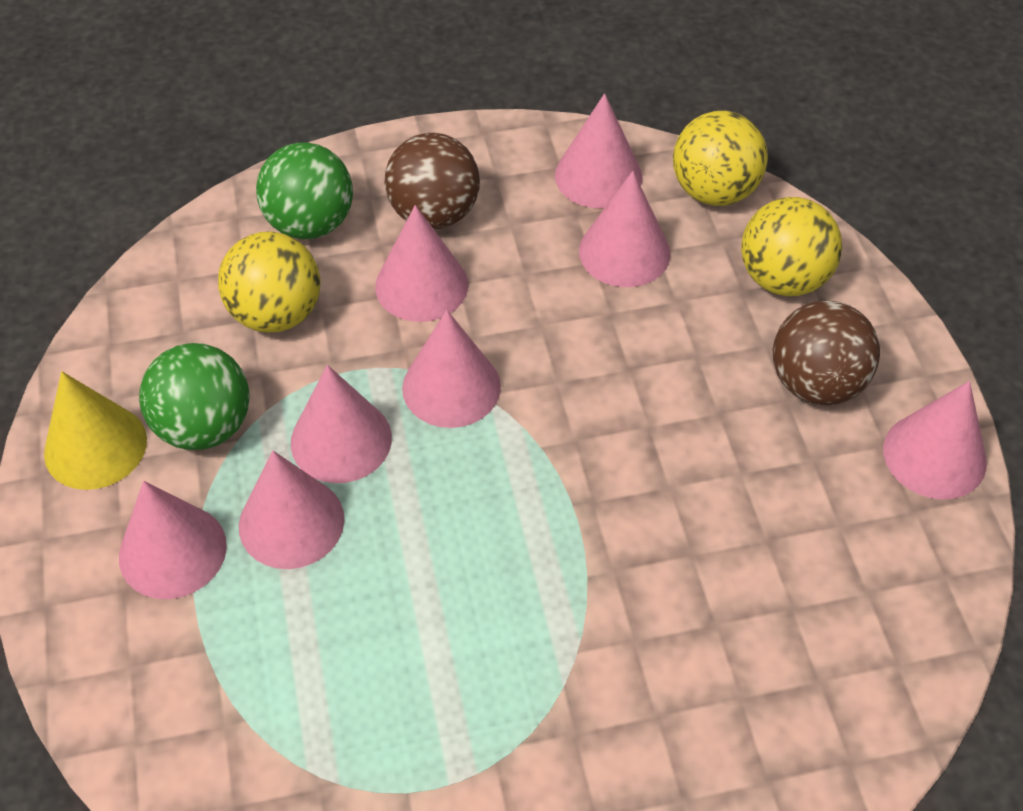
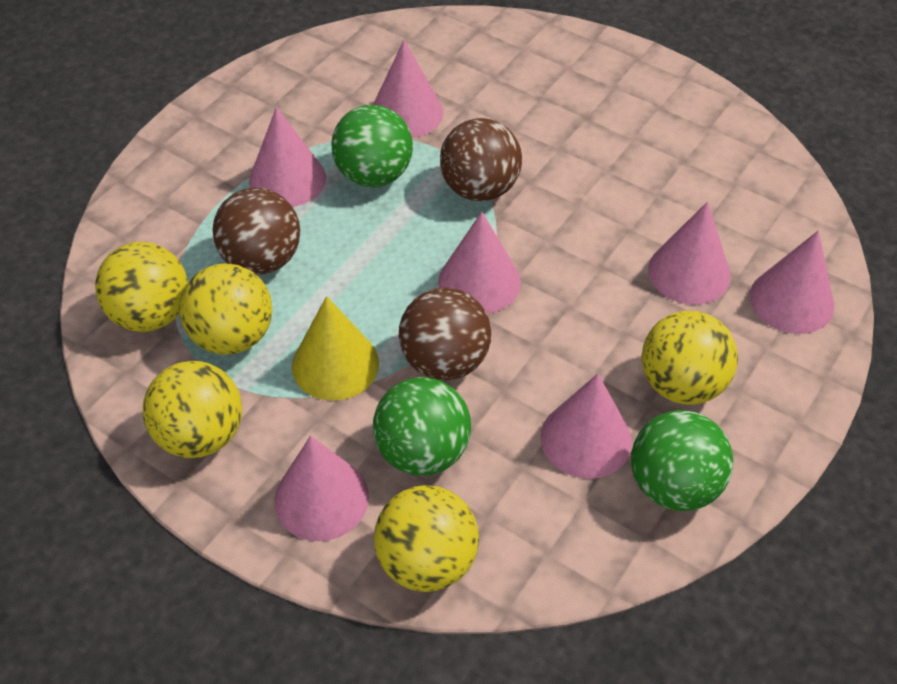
brown ball: [385,133,480,229] [773,300,880,405] = 2 -> [213,188,300,275] [399,287,491,380] [440,118,522,201] = 3
green ball: [139,343,249,450] [256,142,353,239] = 2 -> [331,105,413,187] [373,377,471,476] [631,410,733,511] = 3
pink cone: [119,481,227,599] [239,451,345,569] [291,365,392,483] [375,205,468,322] [402,310,501,428] [555,93,642,208] [579,171,671,287] [883,381,987,500] = 8 -> [249,107,326,207] [274,436,369,541] [373,40,443,138] [438,212,521,314] [541,374,632,479] [648,202,731,305] [750,231,834,334] = 7
yellow ball: [218,232,321,333] [673,111,768,206] [741,197,842,296] = 3 -> [95,242,188,332] [143,361,242,458] [179,263,272,355] [374,485,479,592] [642,311,738,405] = 5

